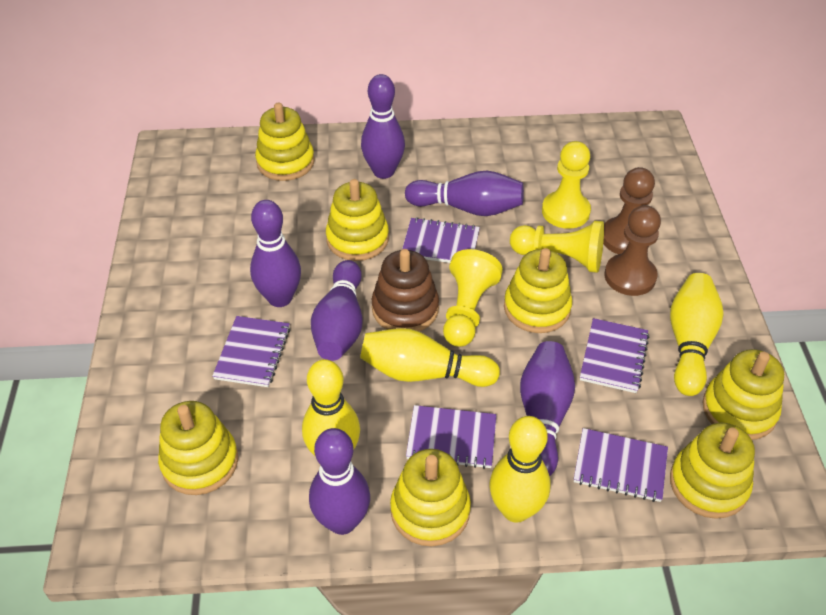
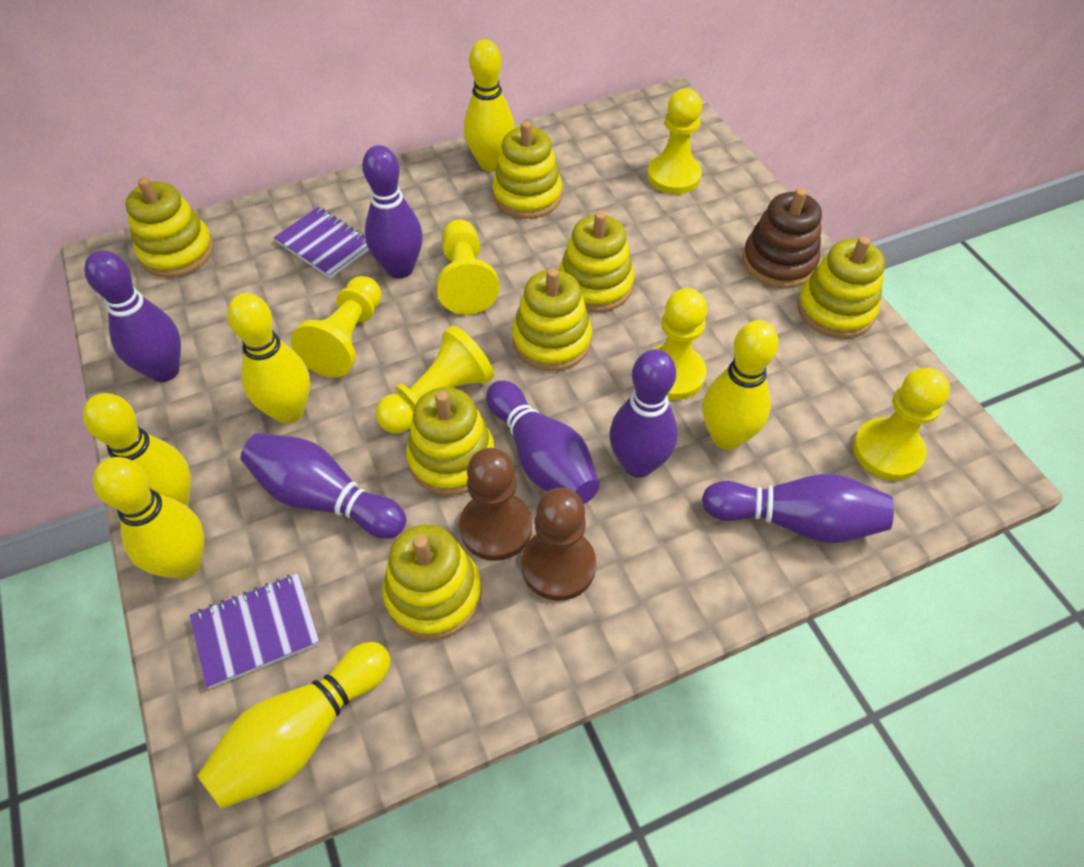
purple notebook: [212,316,290,387] [402,217,480,263] [406,405,497,469] [574,428,668,502] [580,318,649,393] = 5 -> [190,573,320,689] [274,207,369,279] = 2
yellow bowling pin: [302,359,360,457] [360,328,500,387] [489,416,550,523] [670,273,723,396] = 4 -> [83,393,191,507] [93,457,204,579] [197,642,391,809] [227,293,310,424] [464,39,515,171] [703,320,779,450] = 6
yellow pawn: [443,249,503,347] [510,221,604,273] [542,141,591,229] = 3 -> [291,276,382,378] [376,325,494,433] [436,219,499,315] [647,88,702,194] [651,288,707,400] [853,368,950,480] = 6

